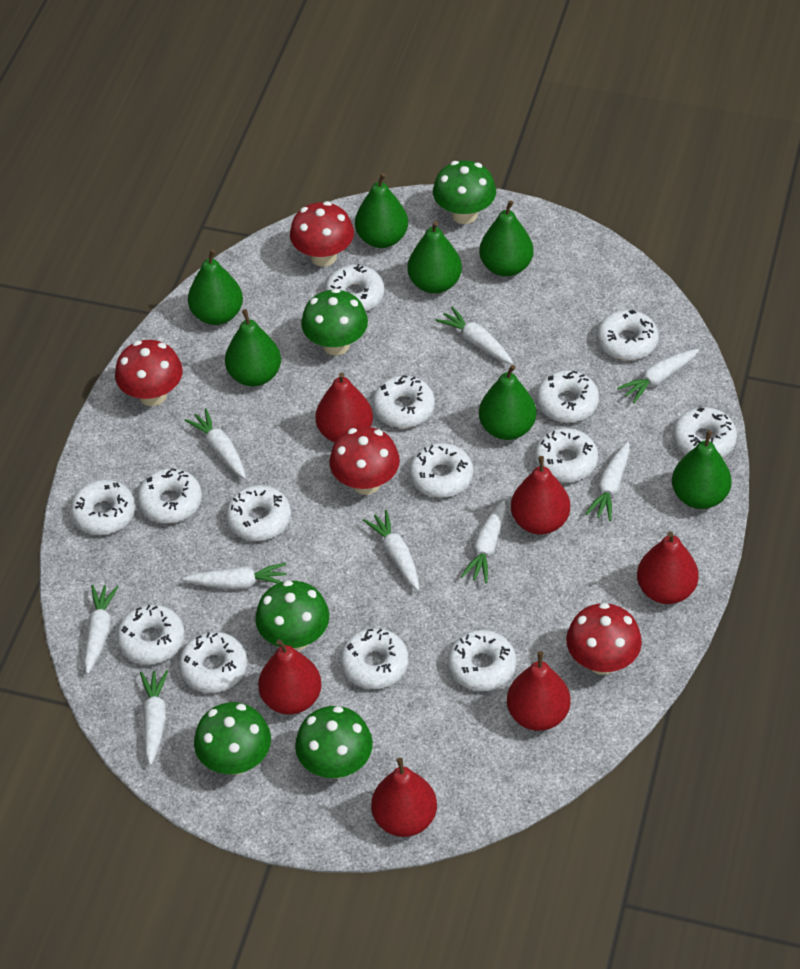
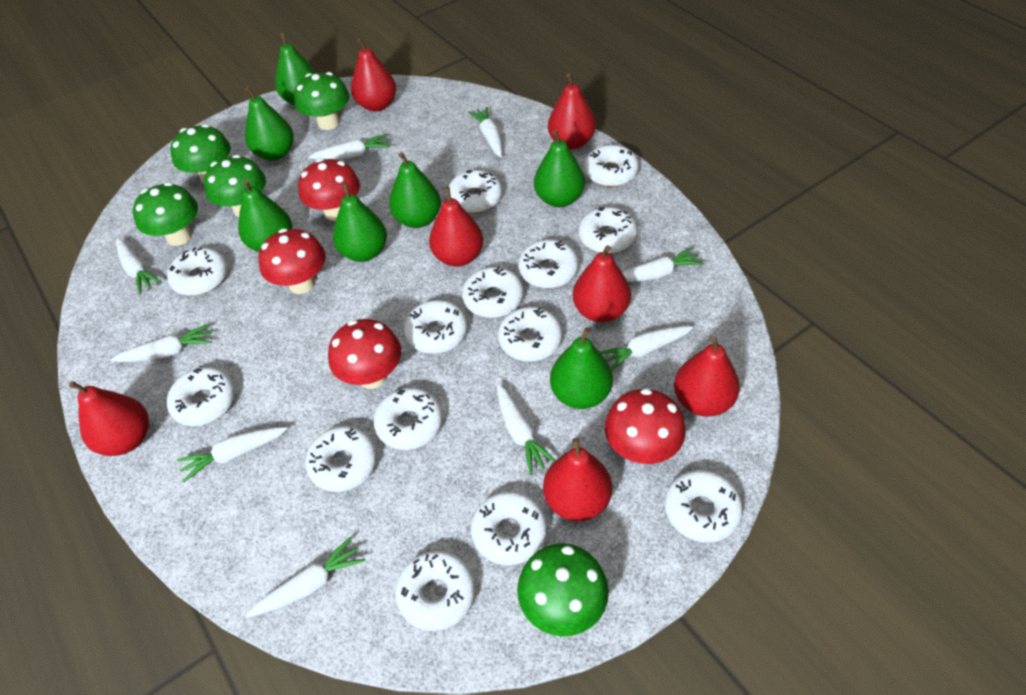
red pear: [258,639,322,714] [316,372,373,443] [371,758,437,837] [507,651,570,731] [511,456,570,535] [637,531,699,604] = 6 -> [69,381,149,456] [351,38,396,111] [429,187,483,267] [543,438,612,521] [548,74,596,149] [573,245,631,322] [674,337,740,417] = 7

